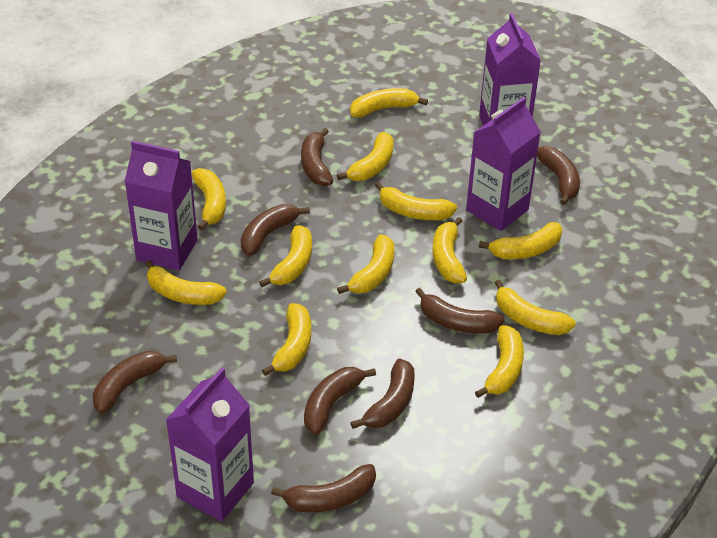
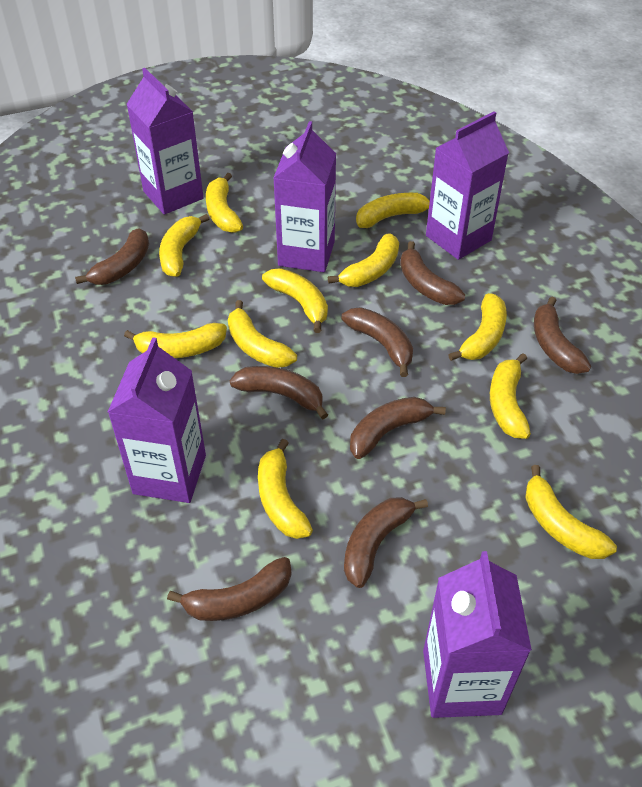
purple carton: [125,141,198,270] [166,368,254,522] [466,97,541,231] [479,13,541,126] = 4 -> [108,337,206,503] [127,68,204,214] [273,121,336,272] [423,551,532,718] [426,111,509,260] = 5
yellow banana: [145,260,227,305] [192,168,226,231] [259,225,312,287] [262,303,311,376] [337,132,393,181] [337,235,394,294] [350,88,428,118] [375,182,457,220] [432,217,467,283] [475,325,524,398] [479,222,563,259] [495,280,576,335] = 12 -> [124,323,227,358] [159,214,210,277] [206,173,243,233] [228,300,297,368] [258,439,313,539] [262,268,328,333] [328,233,399,287] [356,193,430,228] [448,293,507,361] [490,353,531,439] [525,465,617,559] = 11

